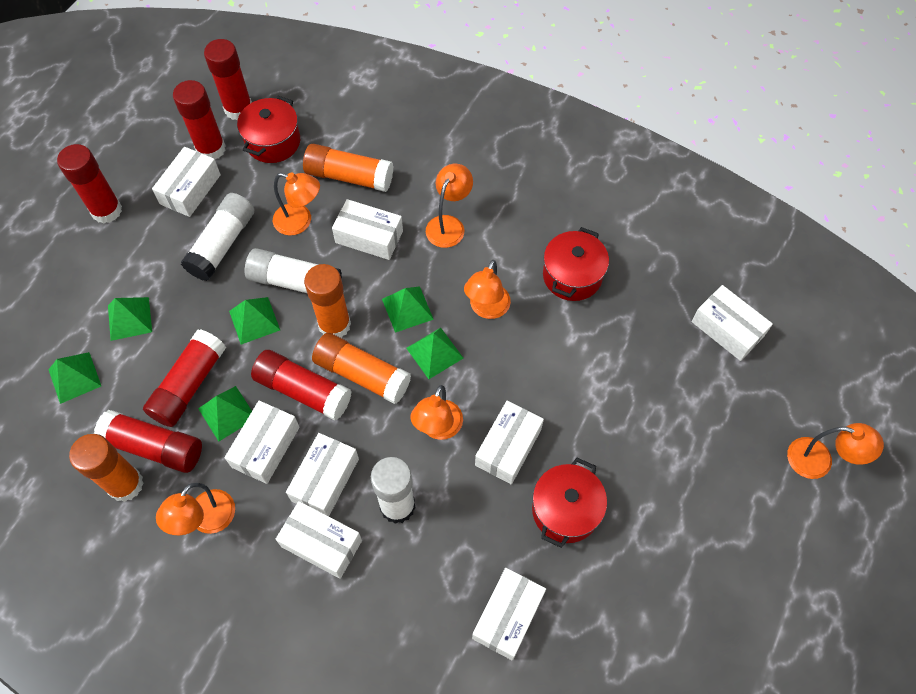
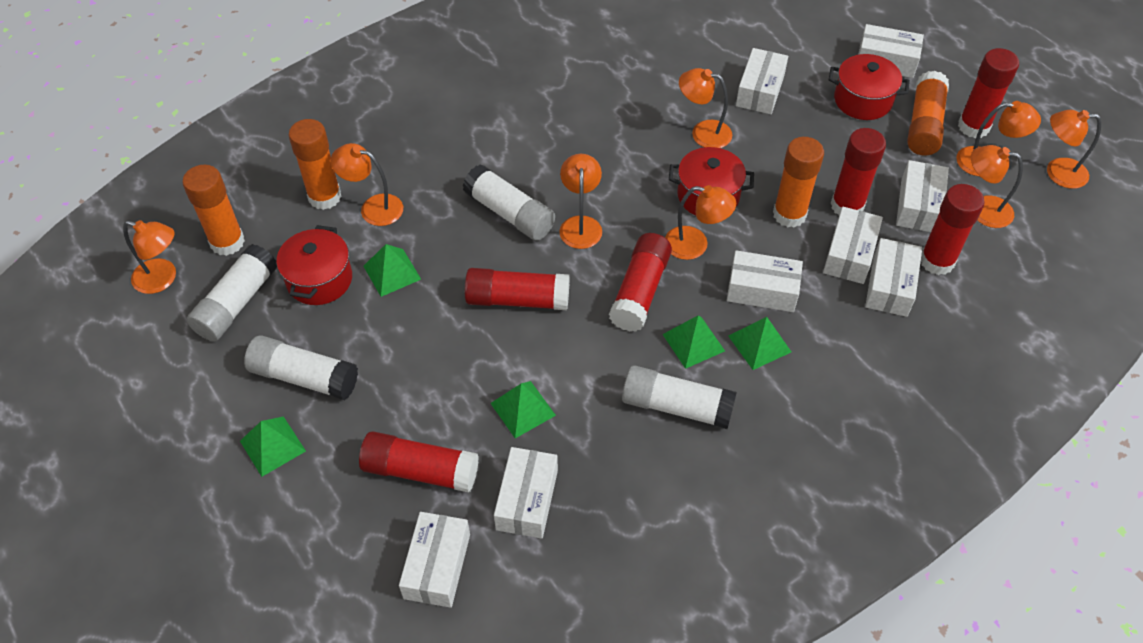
green pyramid: [48,352,101,404] [108,297,152,341] [198,386,252,441] [229,297,280,344] [382,286,434,333] [406,328,463,379] = 6 -> [240,416,306,477] [363,244,421,297] [490,381,556,438] [663,315,725,369] [728,317,791,370] = 5
orange lamp: [156,483,235,535] [273,172,320,235] [410,385,463,440] [426,164,473,248] [464,260,511,319] [787,423,884,479] = 6 -> [123,220,176,294] [331,143,403,226] [560,154,602,249] [665,185,736,260] [679,68,732,148] [956,101,1041,176] [971,145,1023,228] [1047,110,1101,189] = 8
white glue stick: [181,193,254,281] [245,248,342,293] [371,457,415,524] = 3 -> [187,244,277,341] [244,335,358,400] [463,164,555,241] [622,365,737,429] = 4

